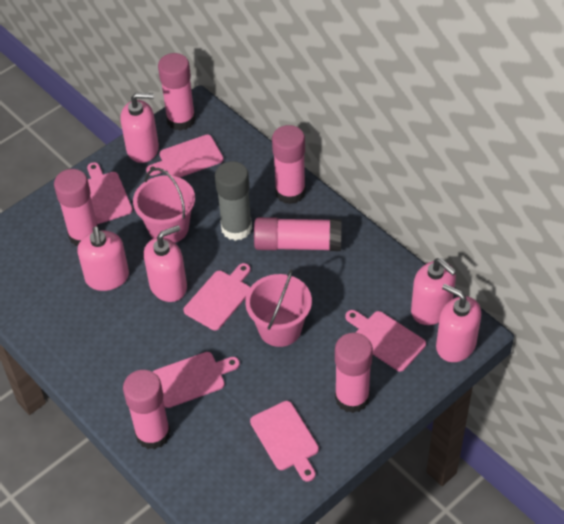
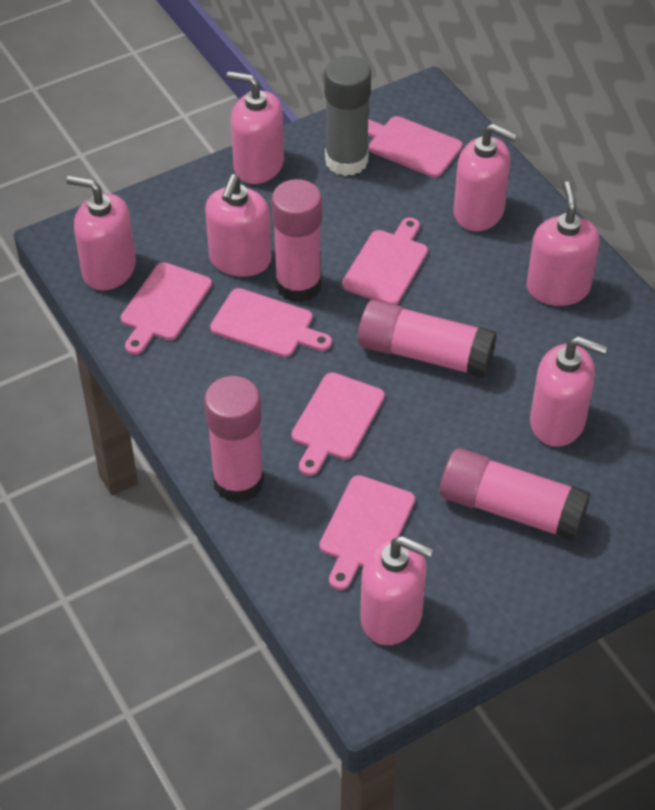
pink bucket: [133,168,195,243] [245,269,312,347] = 2 -> none = 0
pink glue stick: [54,169,99,246] [123,370,171,449] [158,53,196,131] [254,217,342,251] [272,125,306,204] [335,333,373,413] = 6 -> [204,376,264,503] [272,179,322,302] [358,300,497,378] [440,448,590,542] = 4
pink soap dispenser: [78,226,129,291] [120,93,159,163] [144,225,187,302] [411,258,456,325] [436,284,481,362] = 5 -> [66,176,136,291] [205,174,271,277] [226,71,284,184] [360,536,433,645] [454,124,518,231] [527,181,600,306] [530,336,607,447] = 7

